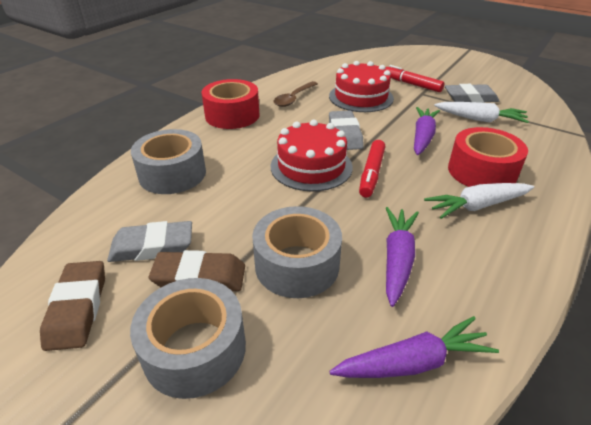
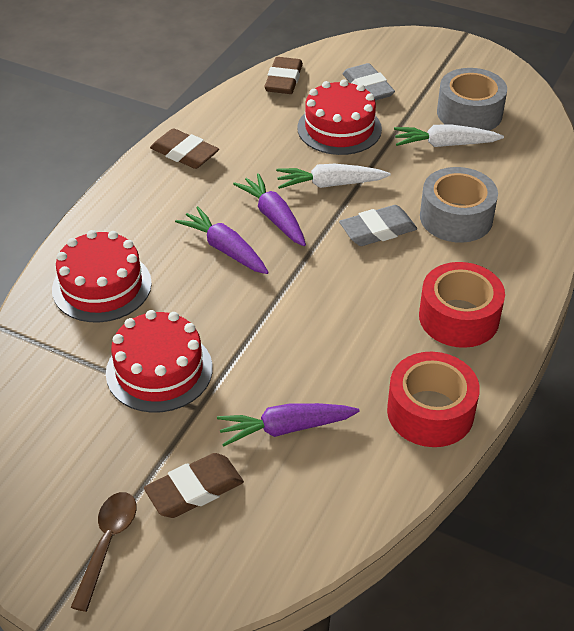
brown eraser: [40,261,105,351] [149,250,245,291] = 2 -> [144,453,244,518] [150,128,219,169] [264,57,303,94] = 3
grey eraser: [107,221,192,262] [329,111,364,150] [445,84,499,103] = 3 -> [339,205,417,246] [343,63,395,101] = 2
grey tape: [130,278,246,399] [131,129,206,194] [252,206,342,298] = 3 -> [420,167,498,243] [437,68,507,131] = 2
red cake: [271,120,353,191] [329,61,394,112] = 2 -> [52,230,152,322] [106,310,213,413] [297,79,382,155] = 3
red marker: [359,140,385,198] [385,65,445,92] = 2 -> none = 0

